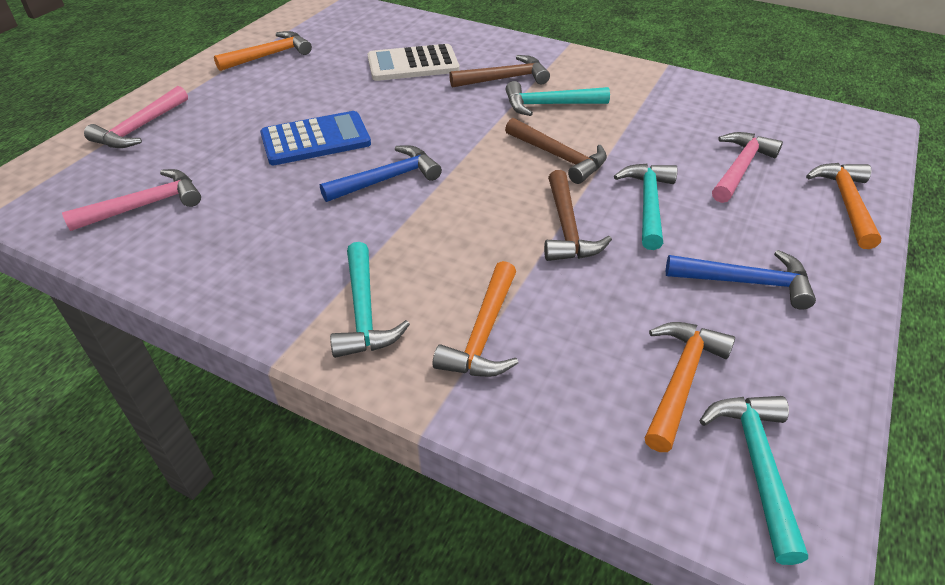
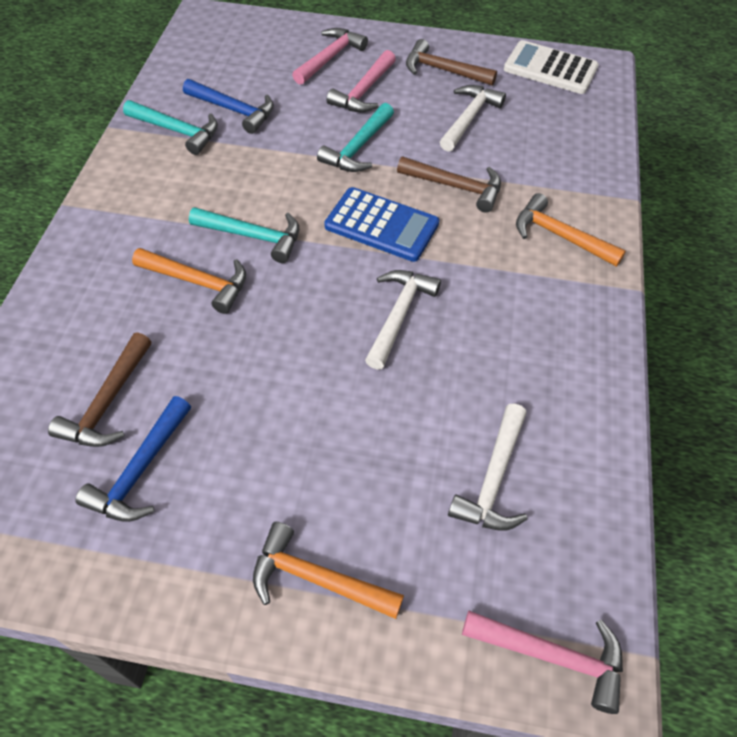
orange hammer: [214,31,312,71] [433,261,518,377] [645,322,735,452] [806,163,882,249] = 4 -> [132,248,246,314] [253,522,404,619] [516,193,626,267] = 3
turquoise hammer: [330,242,410,358] [506,81,610,116] [614,164,678,250] [699,396,808,565] = 4 -> [123,100,218,155] [189,207,299,263] [317,103,394,172] = 3
white hammer: none = 0 -> [365,270,441,370] [440,85,506,152] [448,404,527,531] = 3

